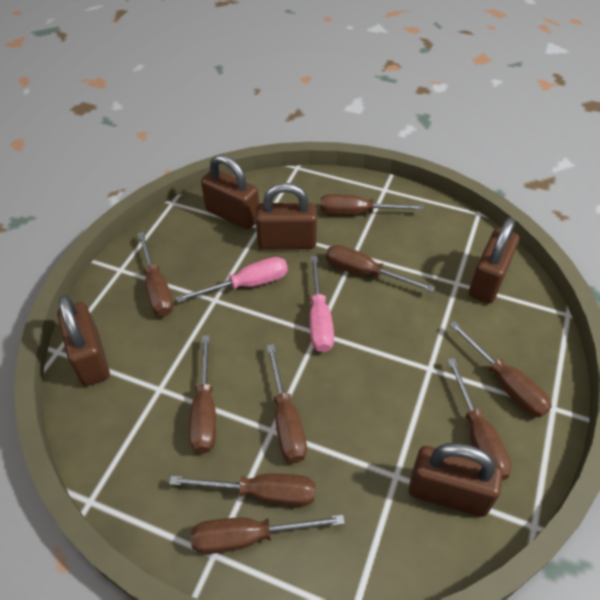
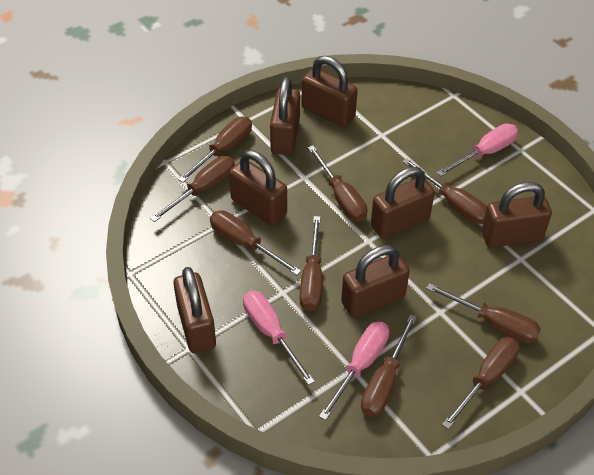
brown padlock: [57,295,110,386] [201,154,259,230] [256,183,317,249] [409,443,502,517] [469,217,519,304] = 5 -> [173,267,216,353] [229,150,287,226] [270,77,300,155] [302,56,358,127] [341,245,410,318] [371,167,435,239] [481,182,552,247] = 7
pink screwdriver: [176,257,288,303] [310,256,334,352] = 2 -> [243,291,315,385] [319,322,389,420] [437,124,518,177] = 3

